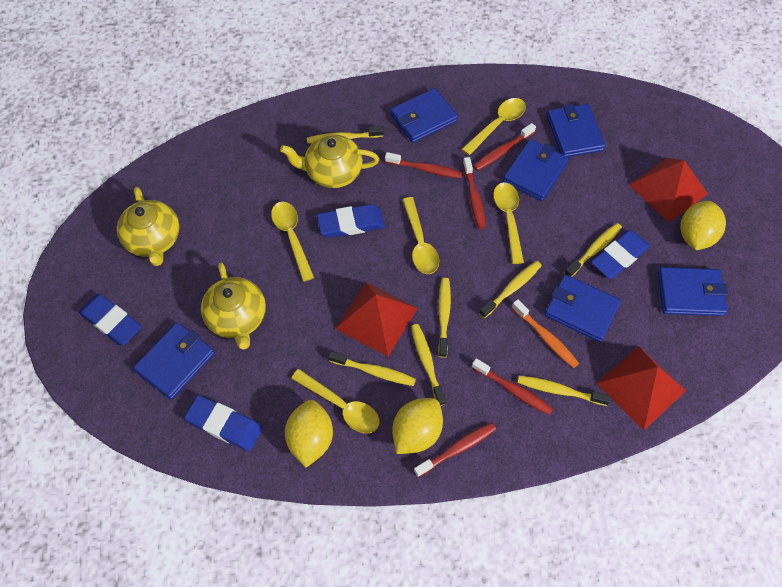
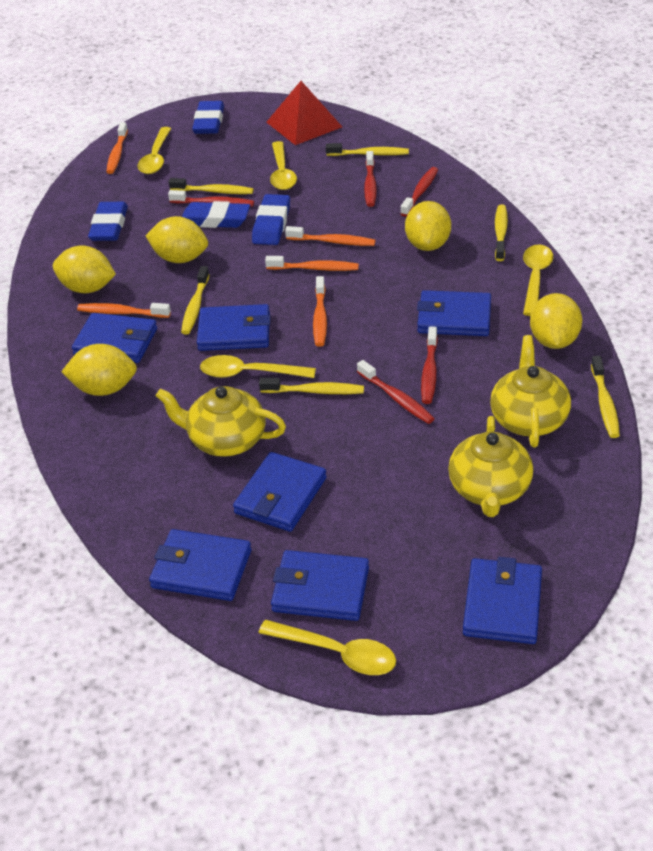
blue wallet: [133,322,215,400] [390,88,458,143] [503,139,569,201] [544,275,621,342] [547,103,605,157] [658,267,728,316] = 6 -> [72,313,157,363] [149,529,251,601] [197,304,270,351] [233,452,327,532] [271,550,369,621] [417,290,491,336] [463,557,542,644] = 7
orange toothbrush: [512,299,579,368] = 1 -> [77,303,171,318] [107,122,128,174] [265,256,359,271] [285,226,375,246] [313,276,327,347] = 5
red pyramid: [335,282,418,356] [596,346,686,430] [629,158,708,222] = 3 -> [266,81,342,145] = 1
yellow lemon: [285,400,333,468] [392,398,443,454] [681,201,726,250] = 3 -> [53,245,116,293] [61,344,137,396] [146,216,208,263] [405,201,451,251] [530,293,582,349] = 5
yellow toothbrush: [307,126,384,144] [328,351,416,386] [411,324,446,406] [438,278,451,358] [479,261,542,318] [518,375,610,406] [564,223,622,277] = 7 -> [169,178,254,194] [181,266,210,335] [259,378,364,394] [326,143,409,156] [495,205,508,261] [591,356,620,438] = 6

